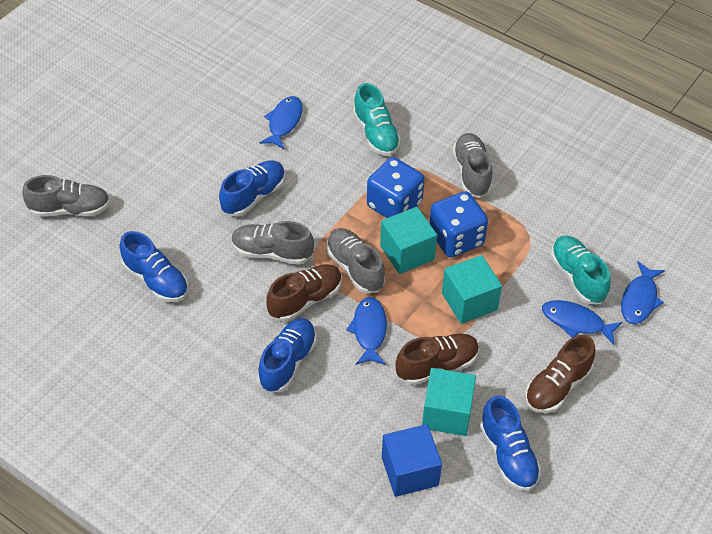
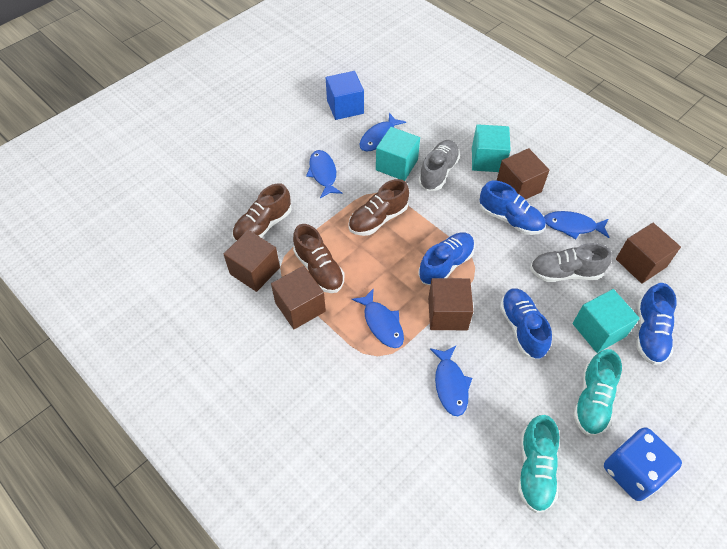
blue dice: [367,157,425,218] [429,191,488,258] = 2 -> [604,427,682,501] = 1
blue fish: [260,96,303,149] [346,297,387,365] [542,300,622,345] [621,261,665,324] = 4 -> [306,150,342,198] [352,288,404,348] [359,113,406,151] [430,346,472,416] [544,211,609,239] = 5
brown cube: none = 0 -> [224,230,280,292] [271,266,326,329] [428,278,473,330] [497,148,550,200] [616,223,681,284] = 5
grey shoe: [22,175,110,217] [231,221,314,265] [326,228,385,293] [452,133,492,198] = 4 -> [419,140,460,191] [530,243,612,282] = 2

